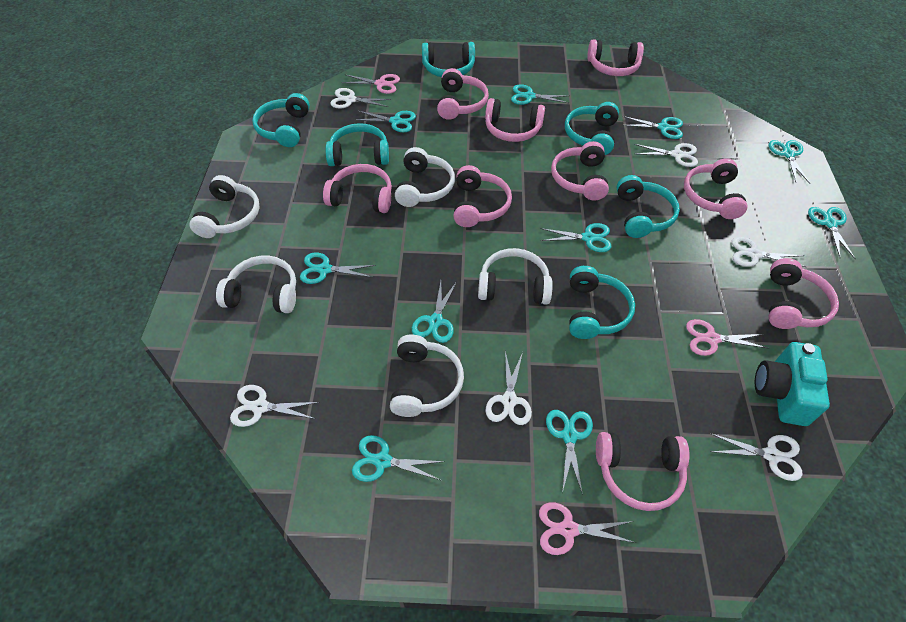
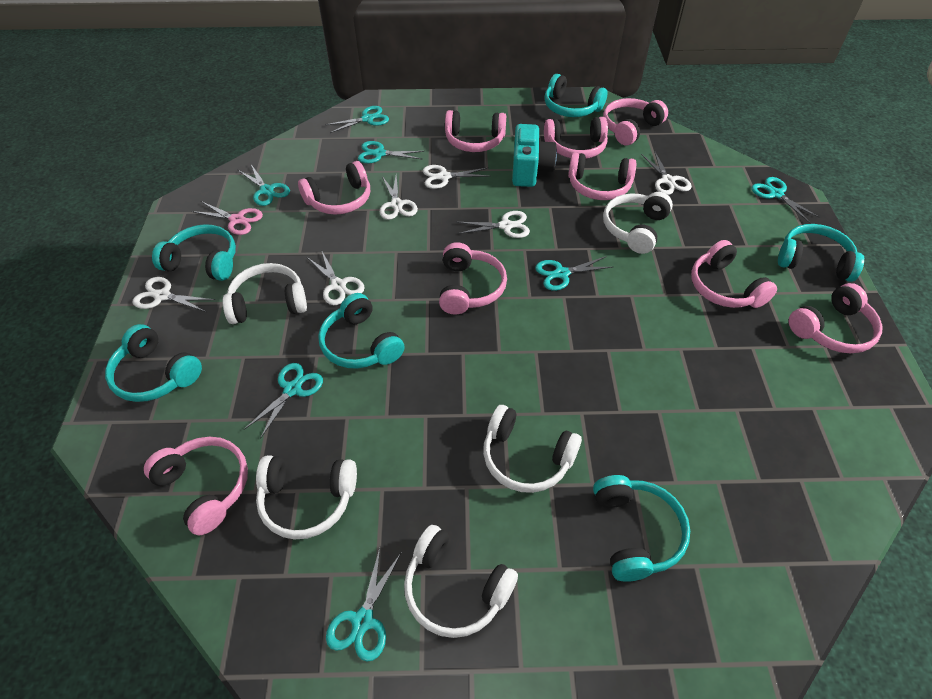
pink scissors: [341,74,400,94] [539,502,636,555] [686,319,769,356] = 3 -> [192,201,263,235] = 1
turquoise scissors: [300,253,376,284] [352,435,445,482] [355,111,416,132] [412,281,457,343] [511,84,568,105] [540,223,611,252] [546,410,593,495] [621,116,683,139] [769,140,810,184] [808,207,855,259] = 10 -> [238,164,290,206] [244,363,323,439] [325,106,389,133] [326,548,402,662] [358,141,425,163] [535,256,613,291] [751,177,820,222] = 7

